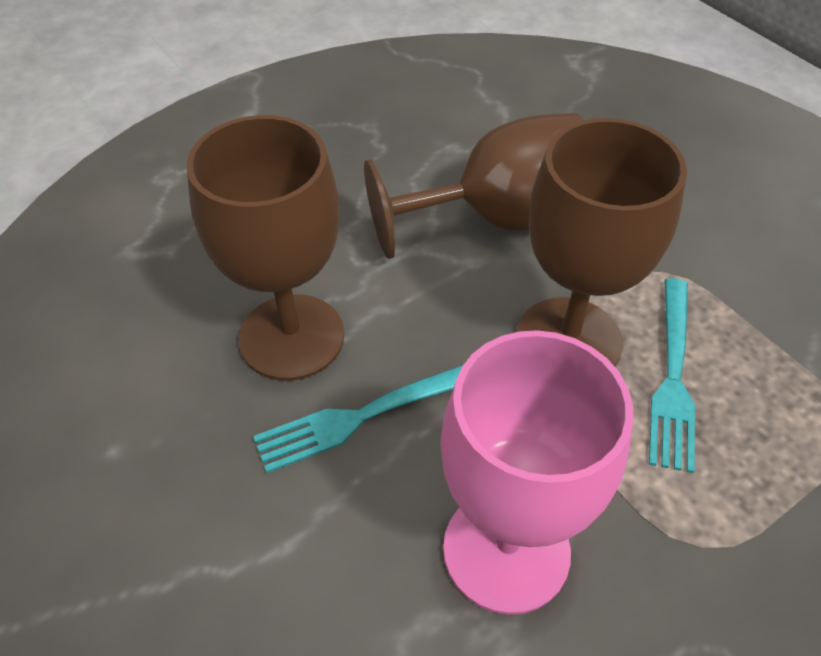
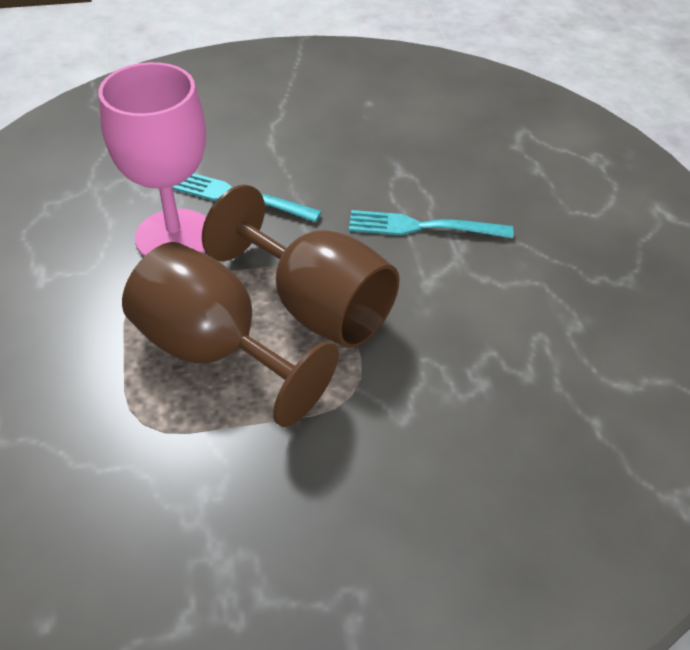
brown goblet: [187,115,344,381] [364,113,584,259] [517,118,687,366] = 3 -> [122,242,339,427] [202,185,399,348] = 2

